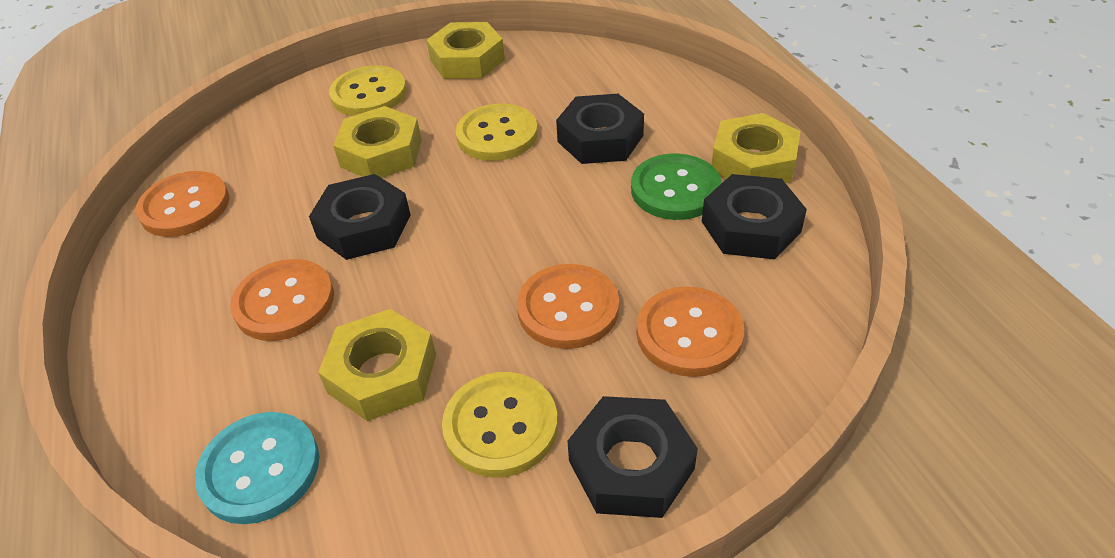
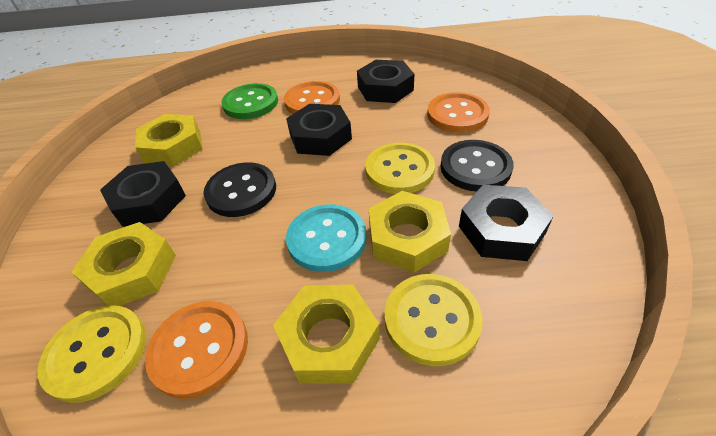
black button: none = 0 -> [203,162,276,217] [440,140,514,192] = 2
orange button: [135,171,229,237] [230,259,334,341] [517,264,619,349] [637,286,744,377] = 4 -> [145,301,248,399] [284,81,340,114] [427,92,490,133] = 3

